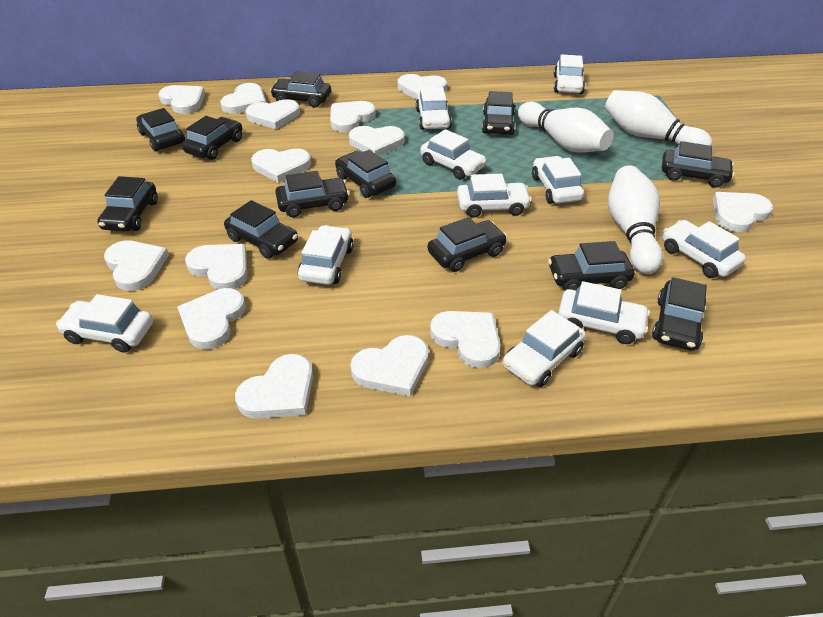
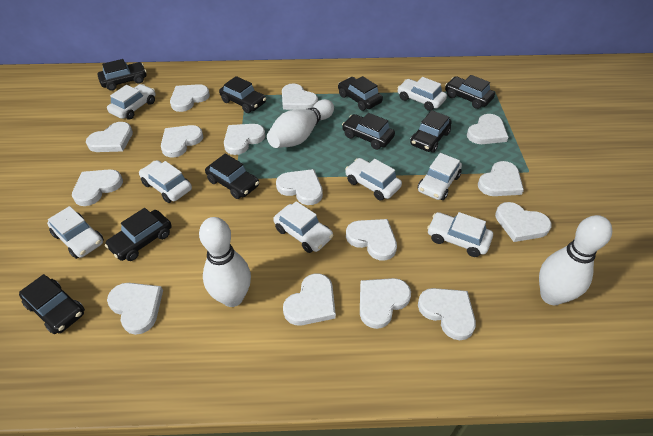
black car: [97,176,158,231] [136,108,185,152] [182,116,242,160] [224,200,298,259] [270,71,331,108] [275,171,349,217] [335,150,396,198] [428,217,507,272] [482,91,515,135] [548,241,635,290] [652,277,707,351] [662,141,734,188] = 12 -> [19,274,85,334] [98,59,147,91] [105,208,172,261] [205,153,259,199] [219,76,266,113] [338,76,383,111] [342,113,395,150] [410,110,452,153] [445,75,495,109] = 9
white car: [56,294,153,353] [298,225,354,285] [416,87,452,130] [420,129,487,179] [457,174,532,218] [503,310,586,387] [532,156,584,204] [554,54,585,94] [558,281,650,344] [662,220,746,278] = 10 -> [47,206,104,259] [107,84,156,120] [139,160,192,203] [273,201,333,253] [345,158,402,201] [397,77,447,111] [418,153,462,200] [427,212,493,257] = 8
white heart: [104,240,169,291] [158,85,205,114] [177,288,246,349] [185,244,247,290] [221,83,266,114] [235,354,313,419] [246,99,300,129] [251,148,311,183] [330,101,376,132] [349,126,405,156] [350,335,429,396] [398,74,447,100] [430,311,500,368] [713,192,773,232] = 14 -> [72,169,123,206] [86,122,133,152] [107,283,163,335] [161,125,203,158] [170,84,210,112] [224,124,265,155] [276,169,323,205] [282,83,318,110] [283,273,336,326] [346,219,397,261] [360,278,411,329] [418,288,476,340] [467,114,508,144] [478,161,524,196] [495,202,552,242] = 15

